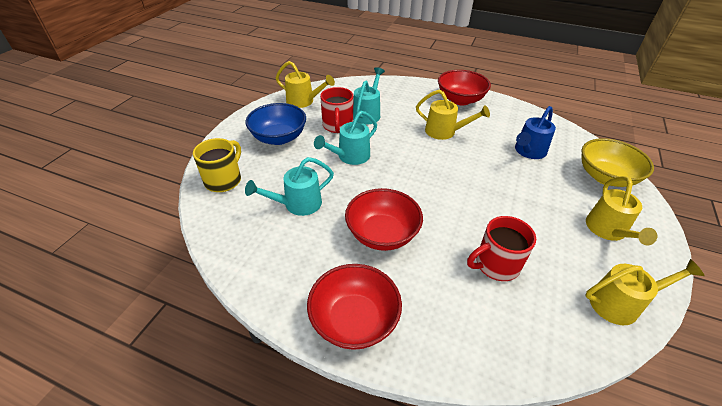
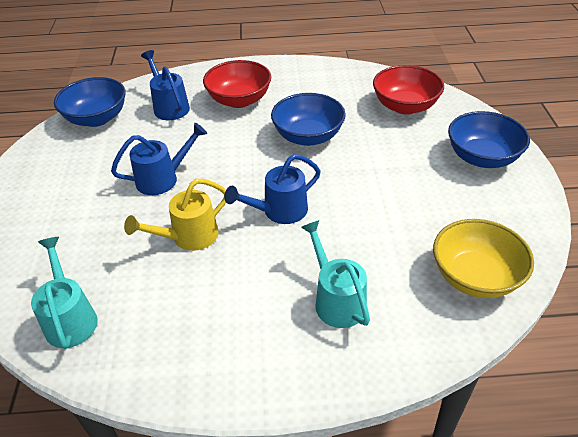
blue bowl: [245,103,306,145] = 1 -> [54,77,126,127] [271,93,346,146] [448,111,530,168] = 3
blue watering can: [515,106,556,159] = 1 -> [111,123,207,195] [141,50,190,120] [224,154,321,224] = 3
red bowl: [307,264,402,350] [345,188,423,251] [438,70,491,105] = 3 -> [203,60,271,108] [373,65,444,115] = 2
red mug: [320,87,353,133] [467,216,536,281] = 2 -> none = 0
turquoise watering can: [245,157,334,216] [314,111,377,165] [353,67,385,125] = 3 -> [31,237,97,349] [301,220,370,328] = 2
yellow mug: [193,138,241,192] = 1 -> none = 0
yellow watering can: [276,61,335,108] [416,90,490,140] [585,259,705,325] [586,176,657,245] = 4 -> [124,179,226,251] = 1

